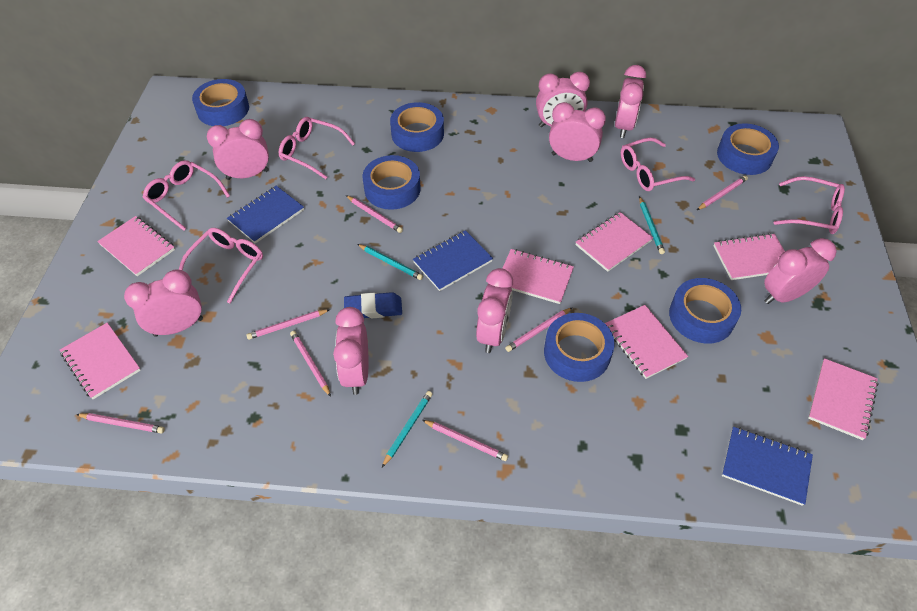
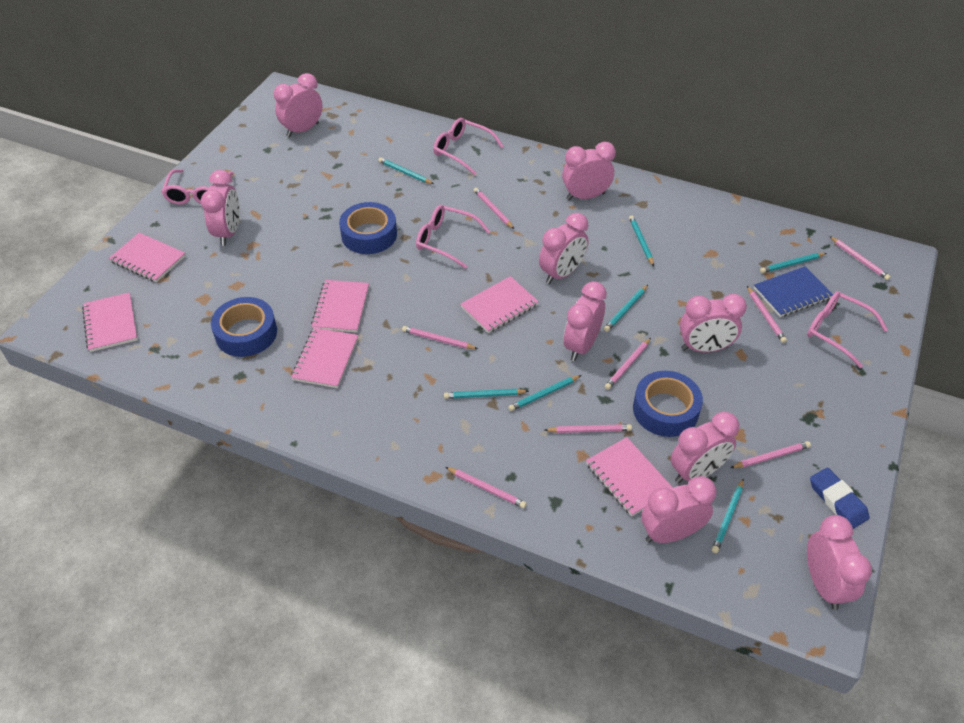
blue notebook: [227,186,304,244] [413,230,493,291] [722,427,813,506] = 3 -> [754,266,833,317] = 1
blue tape: [192,79,249,126] [363,155,421,210] [390,102,444,152] [544,313,615,382] [669,278,741,344] [717,123,779,175] = 6 -> [211,297,277,357] [339,202,397,254] [633,371,703,437] = 3
pink clock: [124,269,203,337] [207,119,269,180] [333,307,368,395] [476,268,513,353] [536,72,590,128] [549,102,606,162] [615,65,646,138] [764,238,837,304] = 8 -> [201,170,240,246] [274,73,323,137] [539,213,589,284] [562,142,616,200] [564,281,607,361] [641,476,717,543] [670,412,739,484] [680,294,747,352] [807,515,872,610] = 9
pink glasses: [143,160,230,231] [179,228,263,303] [279,117,355,179] [621,137,695,191] [774,176,845,234] = 5 -> [161,169,234,205] [416,205,490,269] [433,118,504,175] [807,291,888,368] = 4
pink notebook: [60,323,141,399] [97,216,175,276] [502,249,574,304] [576,212,653,272] [605,305,688,379] [714,233,785,280] [808,358,879,440] = 7 -> [82,292,138,352] [109,233,185,282] [291,328,358,388] [311,280,369,333] [460,276,539,333] [586,437,673,516] = 6
pink pencil: [76,413,165,434] [246,309,330,340] [290,331,331,397] [346,195,403,233] [422,420,508,461] [505,307,573,352] [697,175,748,210] = 7 -> [402,326,478,349] [445,467,527,508] [474,188,514,229] [545,424,632,433] [605,338,651,390] [730,441,811,468] [747,286,787,343] [829,236,891,280] = 8
turquoise pencil: [357,244,423,280] [382,391,433,467] [639,196,665,254] = 3 -> [378,157,434,184] [444,389,529,399] [508,375,581,411] [604,285,648,332] [629,215,654,266] [712,478,744,553] [760,253,826,273] = 7

